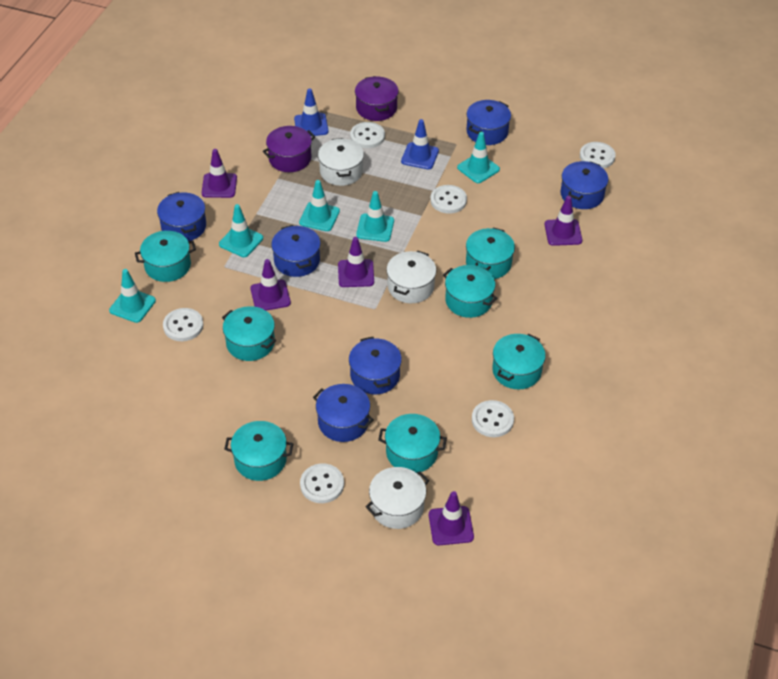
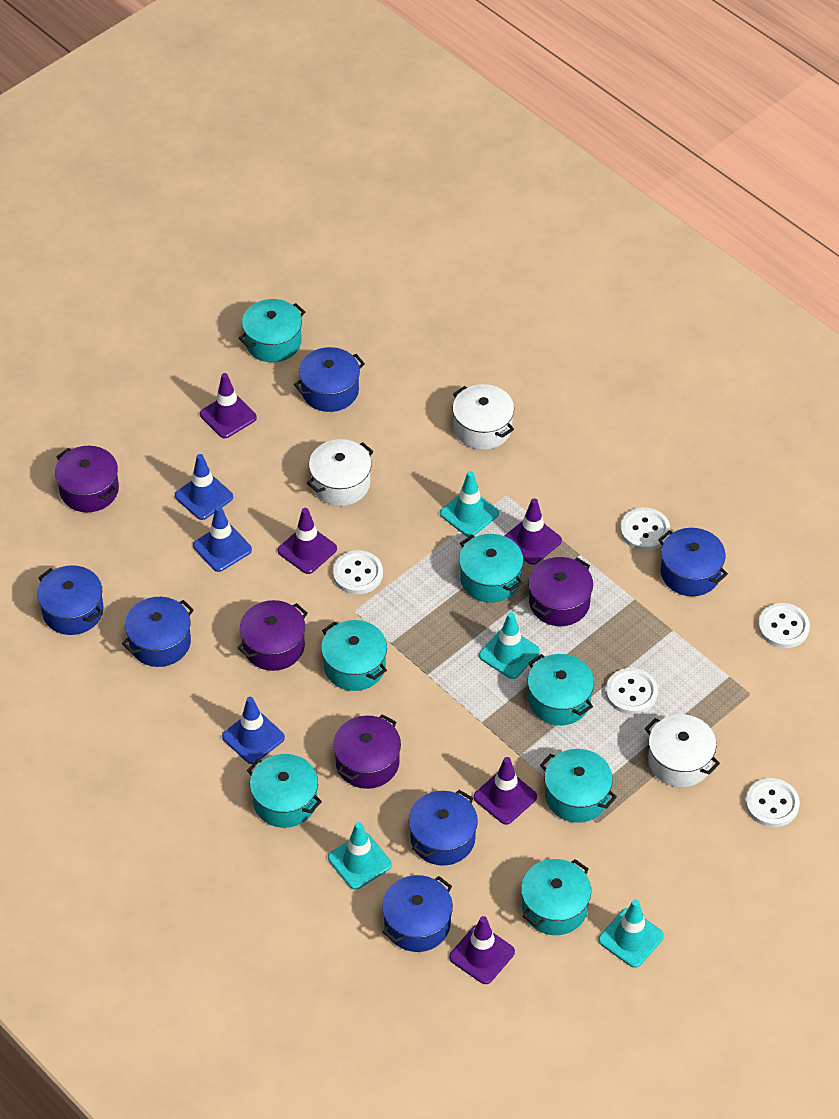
blue traffic cone: [294,88,329,136] [401,119,439,170] = 2 -> [175,454,233,520] [193,506,252,572] [222,697,285,764] = 3
purple pot: [263,126,315,172] [355,76,399,121] = 2 -> [55,446,119,512] [237,600,308,671] [333,714,401,789] [528,557,593,626] = 4
turquoise traffic cone: [109,269,156,323] [219,204,263,257] [299,180,340,231] [356,191,394,242] [457,132,500,183] = 5 -> [328,822,392,890] [440,471,499,537] [479,612,540,679] [598,900,664,968] = 4
white button: [163,308,203,341] [300,463,344,503] [350,122,385,148] [430,185,467,214] [472,400,514,437] [580,142,616,169] = 6 -> [333,550,383,594] [606,668,658,715] [620,507,670,551] [745,778,800,827] [758,603,810,648] = 5

